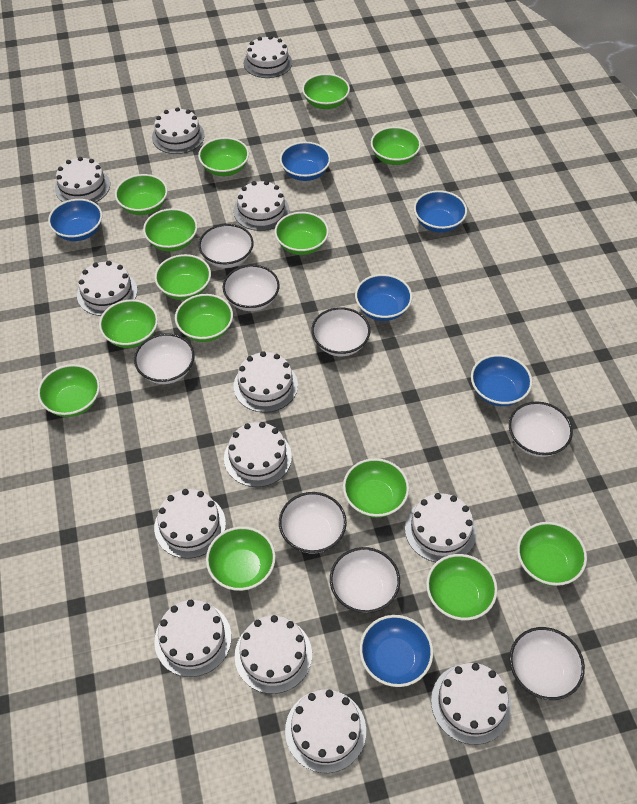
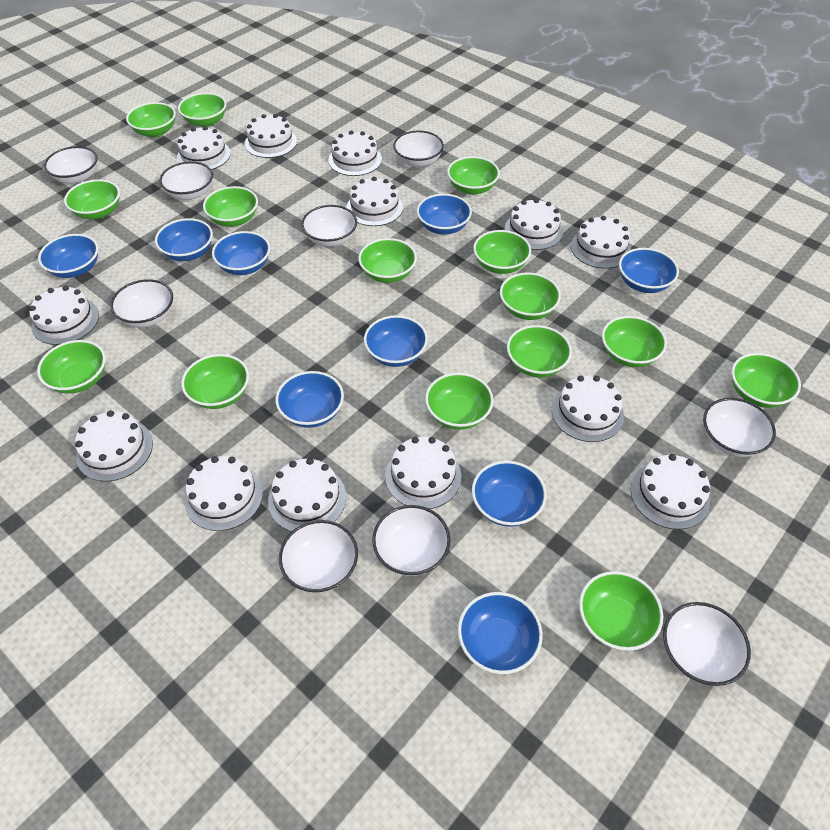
blue bowl: [48,199,102,241] [280,142,331,181] [355,274,412,321] [359,615,433,687] [414,190,467,233] [471,354,532,406] = 6 -> [38,234,98,278] [155,218,213,261] [212,231,270,275] [276,371,344,428] [364,315,428,367] [417,194,472,235] [458,592,543,674] [472,461,547,527] [619,248,679,293] = 9
green bowl: [37,364,100,417] [99,299,158,348] [115,174,168,215] [143,208,198,252] [155,254,211,300] [175,294,233,342] [198,137,249,176] [206,526,276,591] [274,212,329,255] [302,73,350,109] [343,458,409,518] [371,127,421,165] [426,554,498,620] [517,522,587,586] = 14 -> [37,340,106,394] [64,179,120,219] [126,102,176,137] [178,93,226,127] [181,354,249,409] [203,186,258,227] [358,238,417,283] [425,373,494,430] [447,156,500,195] [473,230,531,274] [500,272,561,320] [507,325,572,378] [579,571,663,651] [602,316,667,367] [732,353,801,408] = 15
white bowl: [134,333,195,384] [198,224,254,268] [223,265,280,311] [279,492,347,554] [311,307,370,356] [330,547,400,613] [509,402,573,457] [509,627,585,700] = 8 -> [44,146,98,184] [110,279,173,328] [159,161,213,200] [279,520,358,593] [301,205,357,247] [372,505,450,576] [393,130,444,167] [663,602,751,686] [703,398,776,457] = 9

